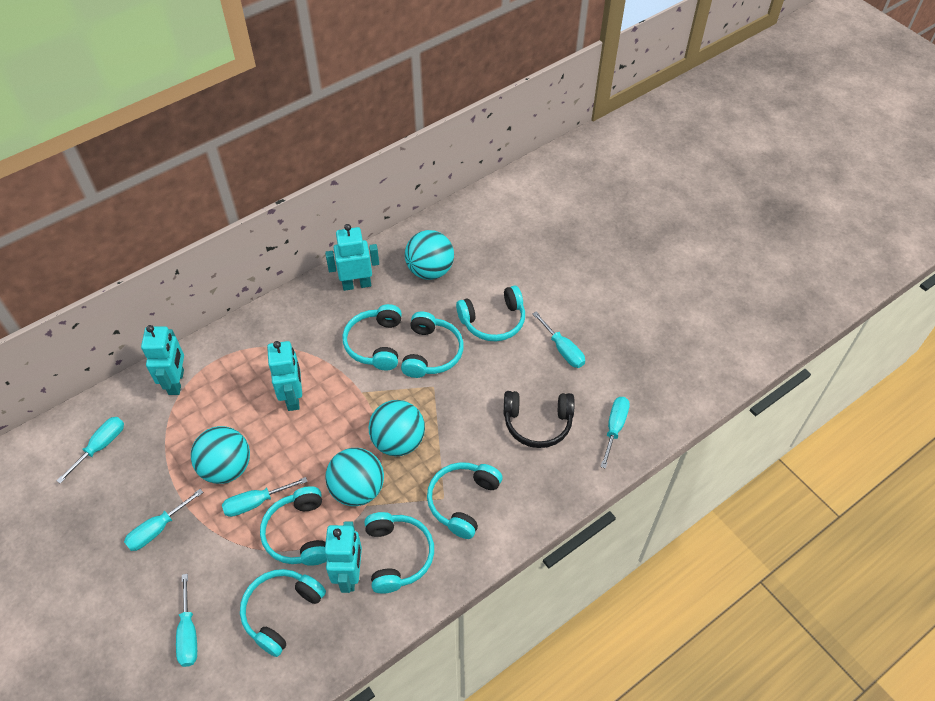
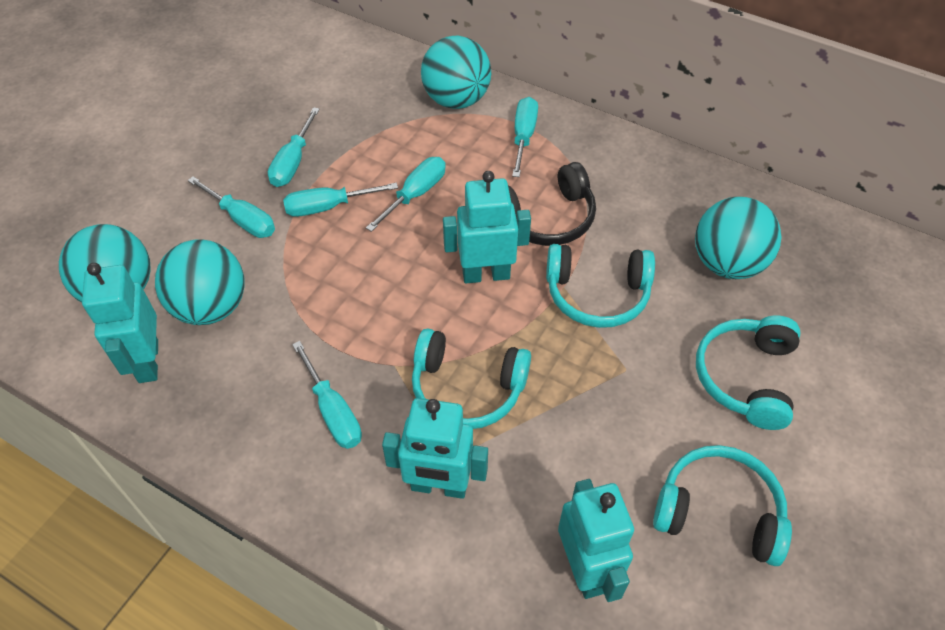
turquoise headphones: [240,569,326,657] [260,486,327,566] [343,304,402,370] [364,512,434,594] [401,312,464,378] [427,462,503,539] [456,285,525,341] = 7 -> [412,329,531,429] [546,244,655,328] [653,445,792,566] [696,316,800,430] = 4

